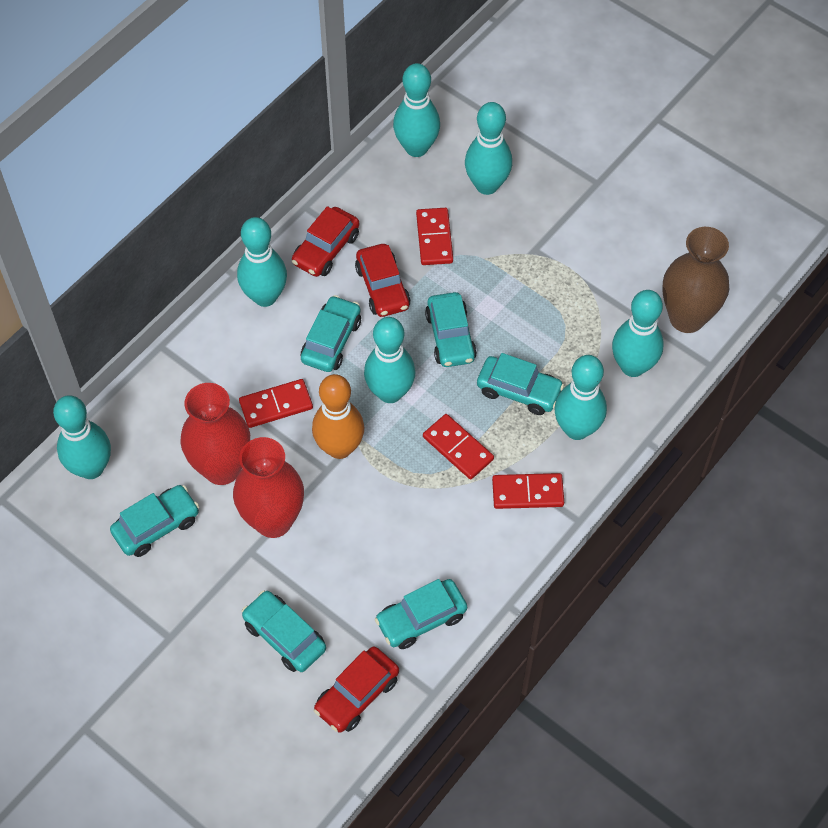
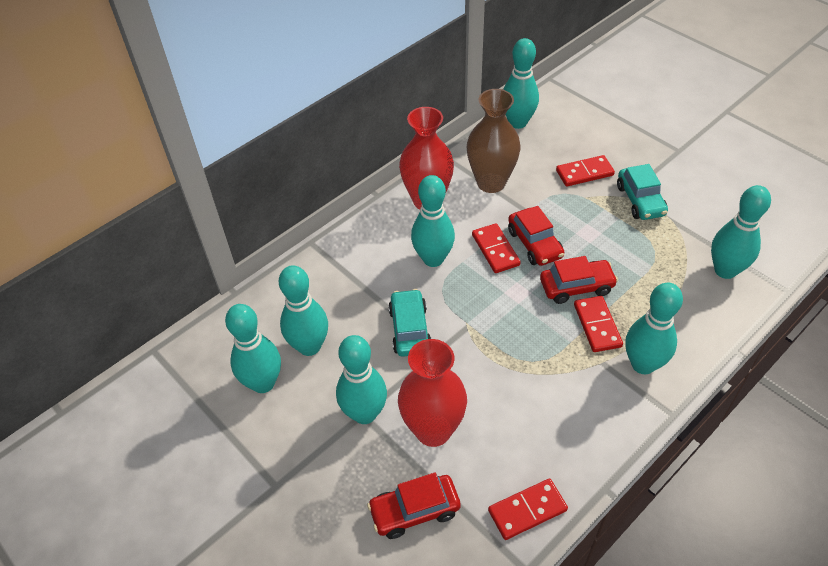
orange bowling pin: [312,374,364,459] = 1 -> none = 0
turquoise car: [110,485,199,557] [242,590,326,672] [301,295,361,372] [375,579,467,649] [425,292,477,367] [477,353,564,415] = 6 -> [388,289,431,357] [617,164,668,220] = 2

